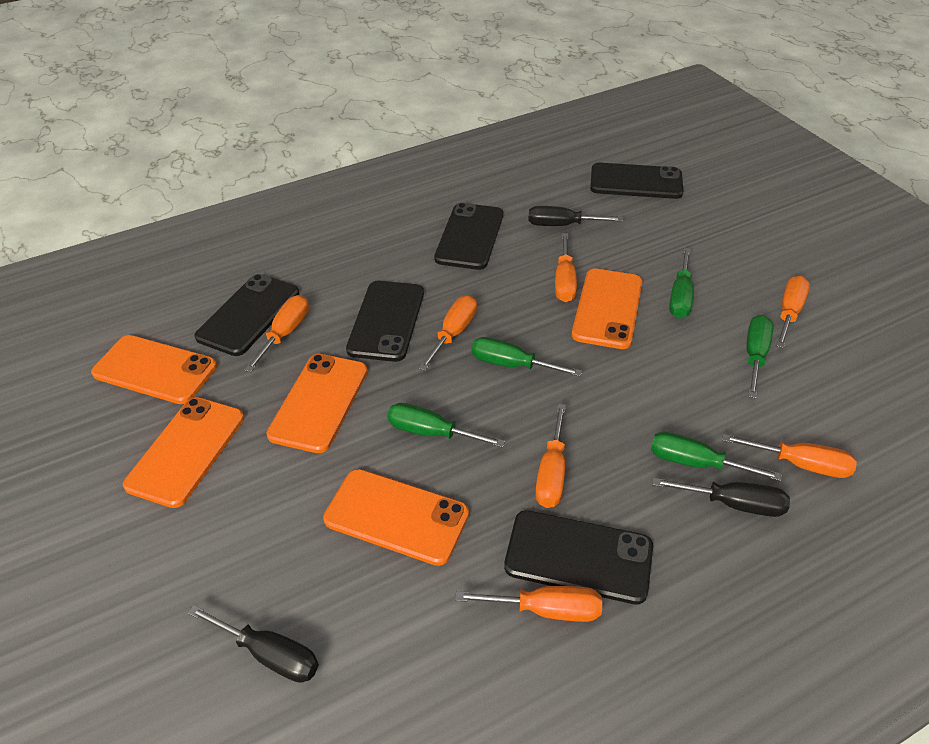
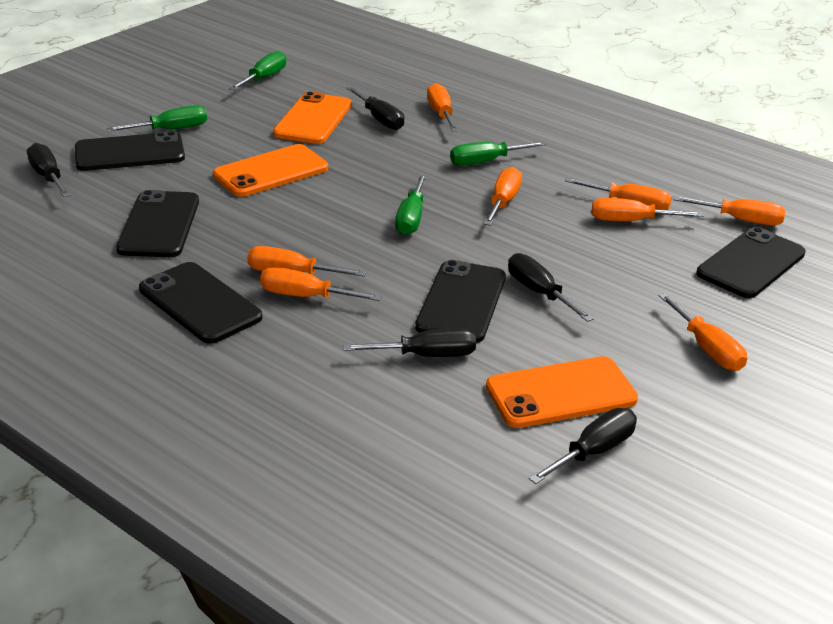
black screwdriver: [188,605,319,683] [528,206,623,226] [652,478,790,517] = 3 -> [27,143,71,197] [343,329,476,357] [347,86,404,130] [508,253,594,322] [529,408,637,484] = 5
green screwdriver: [387,403,505,448] [471,337,582,377] [651,431,782,481] [669,248,694,318] [746,315,774,399] = 5 -> [107,105,207,131] [229,51,286,90] [395,174,427,235] [450,141,546,166] = 4
orange phone: [91,335,217,404] [123,397,244,508] [267,354,368,453] [323,469,469,566] [572,269,643,349] = 5 -> [213,144,328,197] [273,92,351,144] [486,356,638,428] = 3
orange screwdriver: [245,295,309,372] [419,295,477,371] [455,586,602,622] [535,404,566,508] [555,233,577,302] [722,434,857,478] [776,276,810,348] = 7 -> [247,246,367,277] [260,267,382,301] [427,83,459,131] [483,167,522,226] [565,178,672,210] [592,198,703,221] [658,293,747,371] [673,196,786,225] = 8

